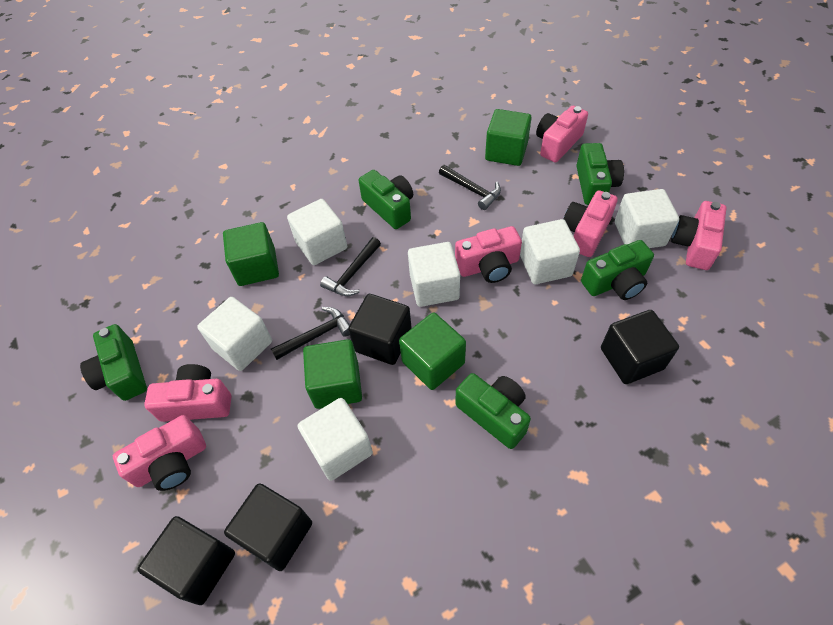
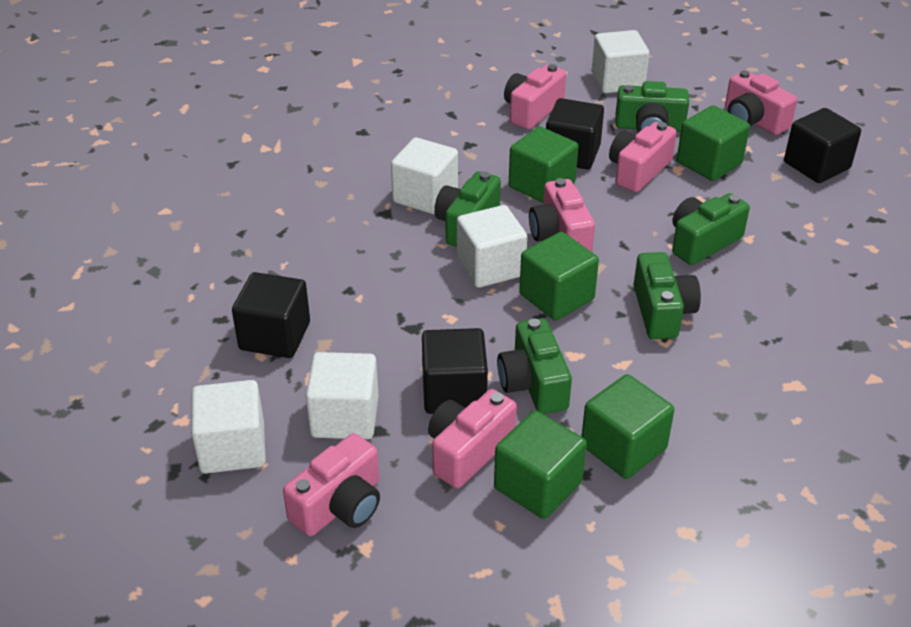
black hammer: [271,307,350,360] [320,237,381,296] [439,165,501,210] = 3 -> none = 0
green cube: [223,222,279,286] [303,339,362,409] [399,313,466,390] [485,109,532,166] = 4 -> [494,410,587,519] [509,126,578,203] [519,232,599,320] [581,374,674,479] [677,105,750,181] = 5
white cube: [197,297,272,371] [287,199,347,265] [298,398,373,481] [408,242,460,307] [520,219,580,284] [615,189,679,248] = 6 -> [191,380,266,474] [306,352,379,439] [391,137,458,215] [457,205,527,288] [592,30,649,93] = 5

